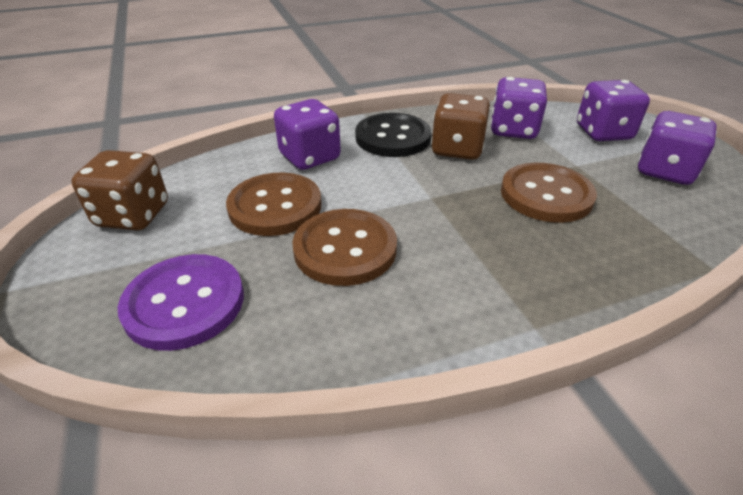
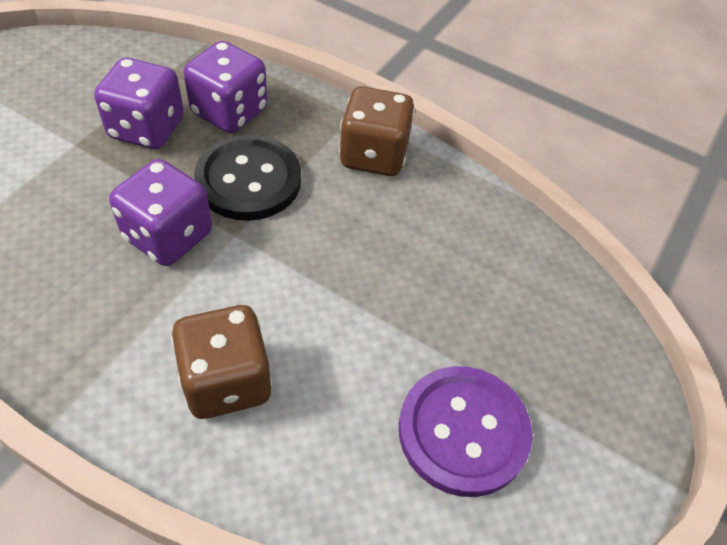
brown button: [226,172,322,236] [292,209,397,286] [501,163,597,223] = 3 -> none = 0
purple dice: [274,99,341,170] [490,77,547,139] [577,80,650,141] [638,111,717,185] = 4 -> [94,58,184,149] [109,159,212,266] [183,41,267,133] = 3

